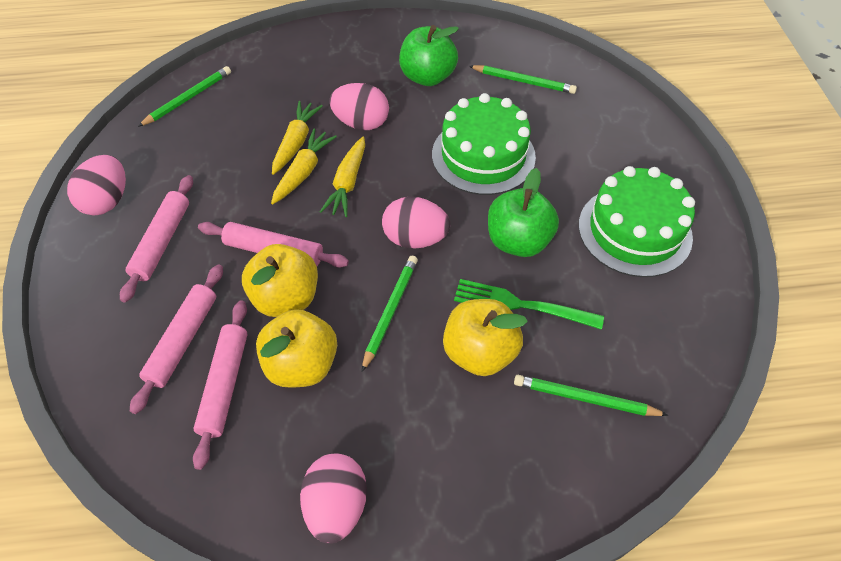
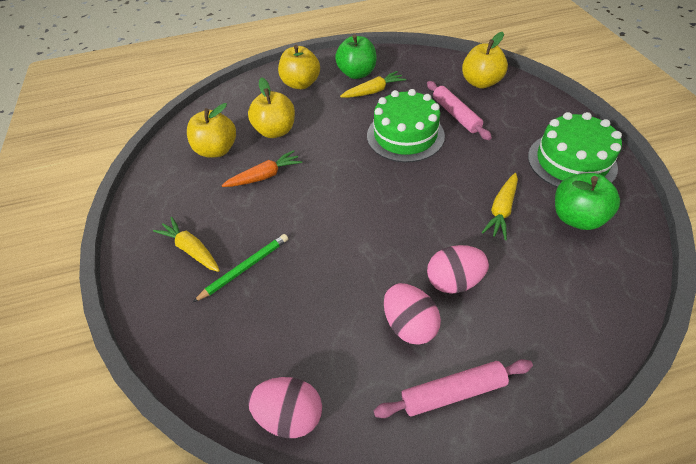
green fork: [454,279,604,330] = 1 -> none = 0
green pencil: [138,66,231,127] [362,256,418,372] [469,65,577,94] [514,375,668,416] = 4 -> [193,234,288,302] = 1
orange carrot: none = 0 -> [222,150,302,187] = 1
pink egg: [67,155,126,215] [300,454,367,544] [329,83,389,130] [382,197,450,249] = 4 -> [248,377,322,438] [384,283,441,345] [427,245,489,294] = 3
pink rolling pin: [120,175,193,302] [130,264,223,414] [193,300,248,470] [198,222,349,268] = 4 -> [373,359,533,418] [427,81,492,140] = 2
yellow apple: [242,244,318,317] [256,309,337,388] [443,299,528,376] = 3 -> [187,103,236,158] [248,77,295,138] [278,45,320,89] [462,32,508,89] = 4

